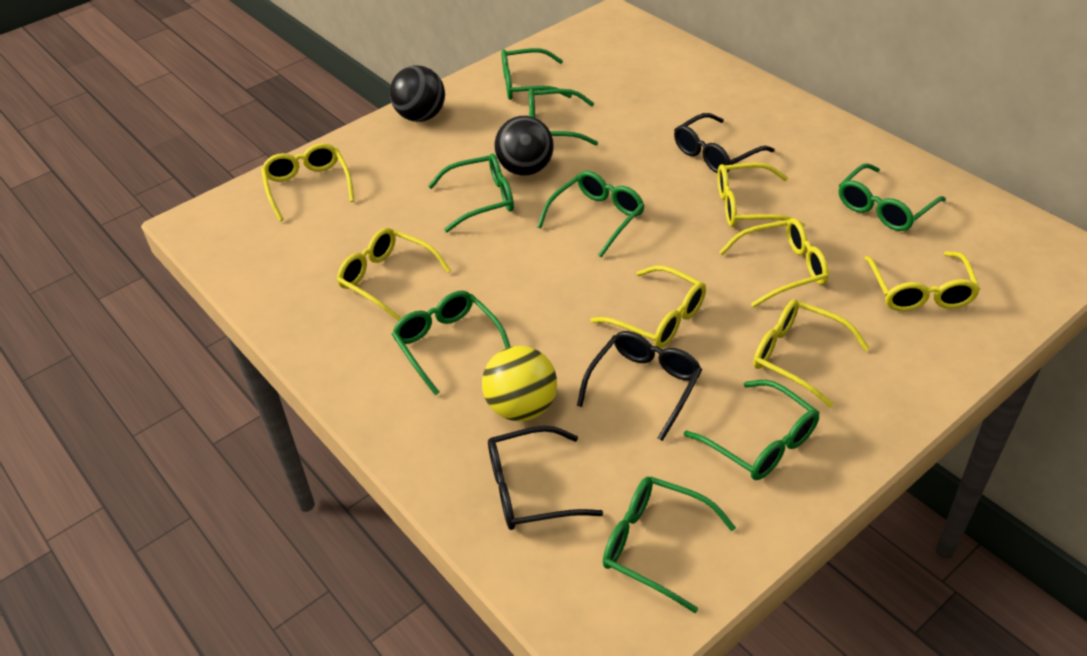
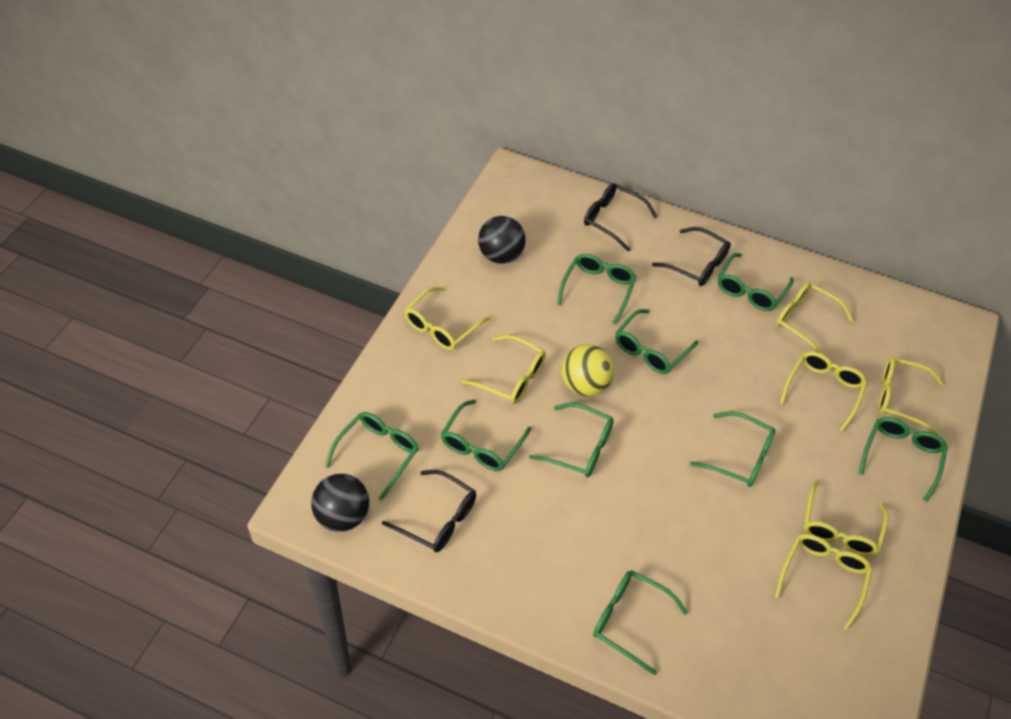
green glasses: [392,291,511,396] [428,153,514,232] [501,48,572,100] [529,89,598,145] [537,171,645,258] [603,477,736,613] [684,380,819,480] [839,163,946,231] = 8 -> [325,412,419,501] [441,399,531,471] [529,403,614,477] [557,254,636,325] [593,570,688,675] [615,309,699,374] [690,412,776,487] [718,253,794,311] [859,417,948,502] = 9

